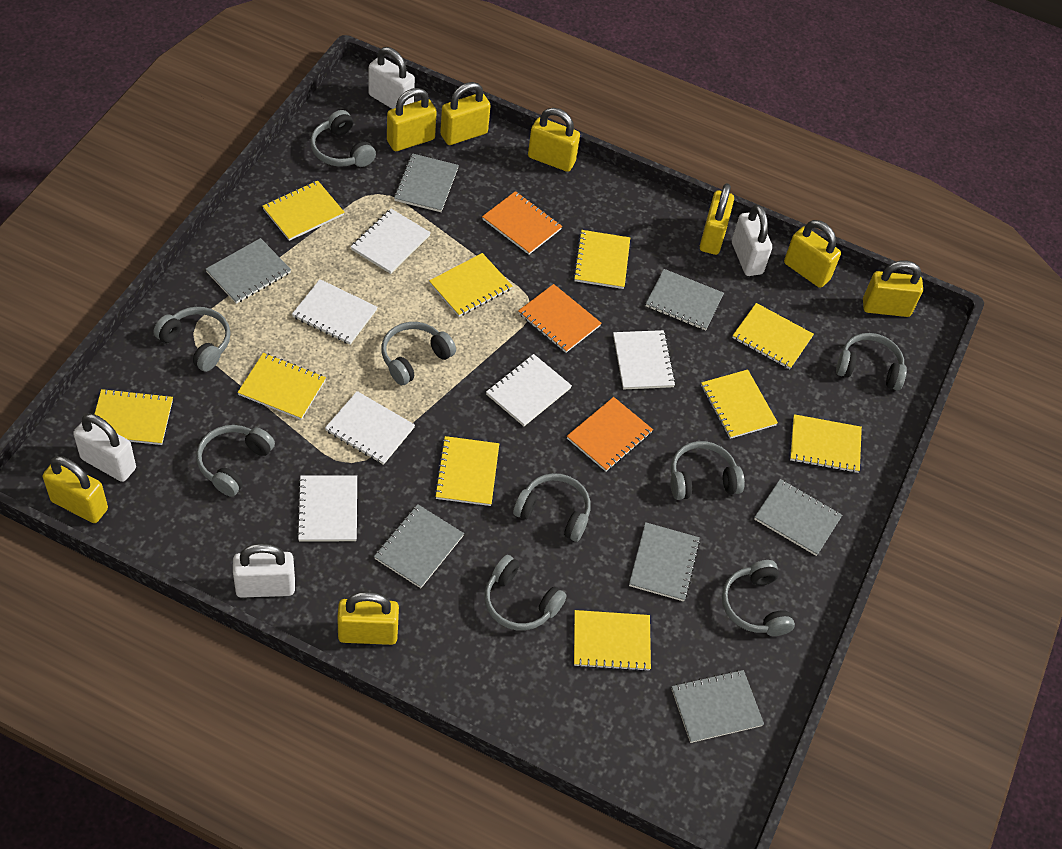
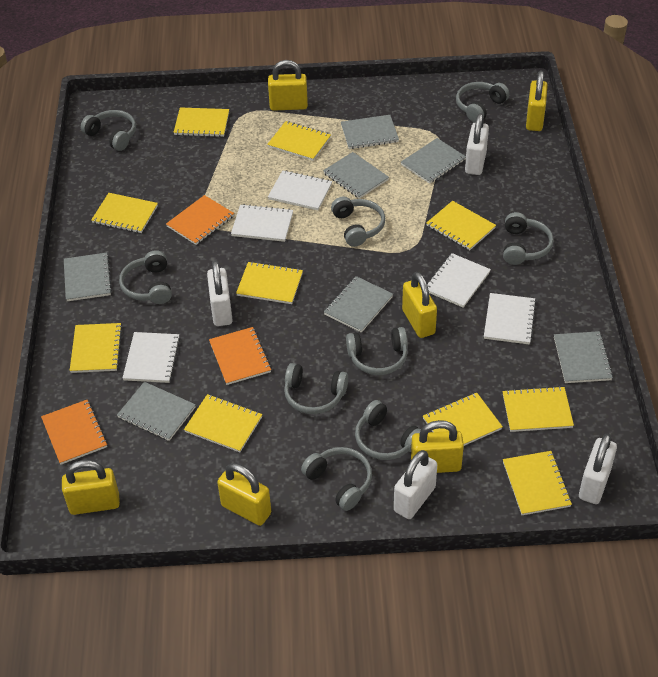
white notebook: [292,279,378,345] [297,475,357,541] [325,391,415,465] [351,209,431,274] [486,354,572,426] [613,330,676,390] = 6 -> [123,332,180,383] [231,204,293,242] [268,170,332,210] [427,253,491,308] [484,293,536,344] = 5
yellow padlock: [43,456,108,523] [337,592,399,645] [387,88,437,151] [440,82,491,145] [528,108,580,172] [700,183,734,255] [784,220,841,288] [863,260,923,317] = 8 -> [62,460,120,515] [217,463,271,526] [268,60,308,111] [402,272,437,338] [411,420,464,473] [526,71,548,131] = 6

